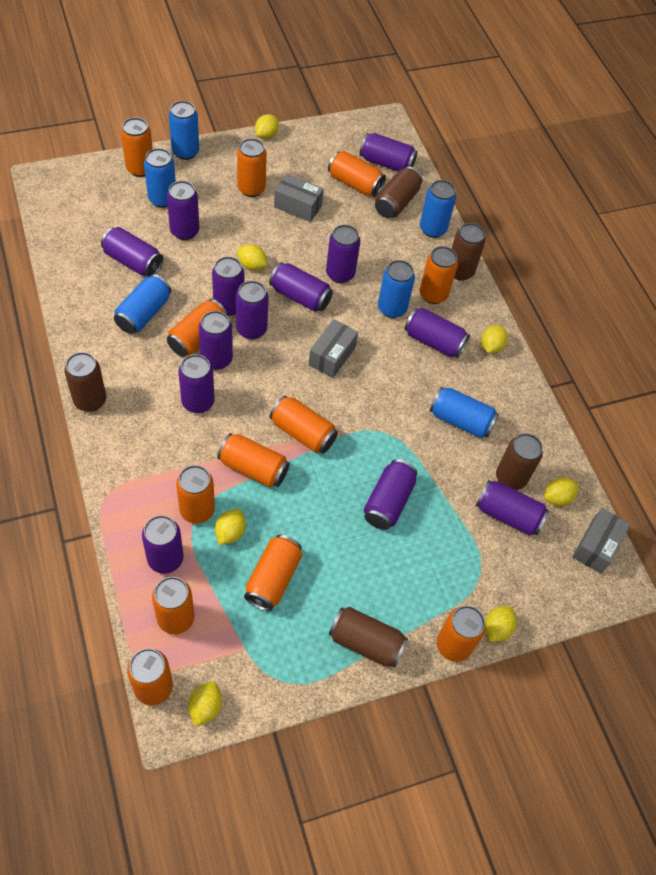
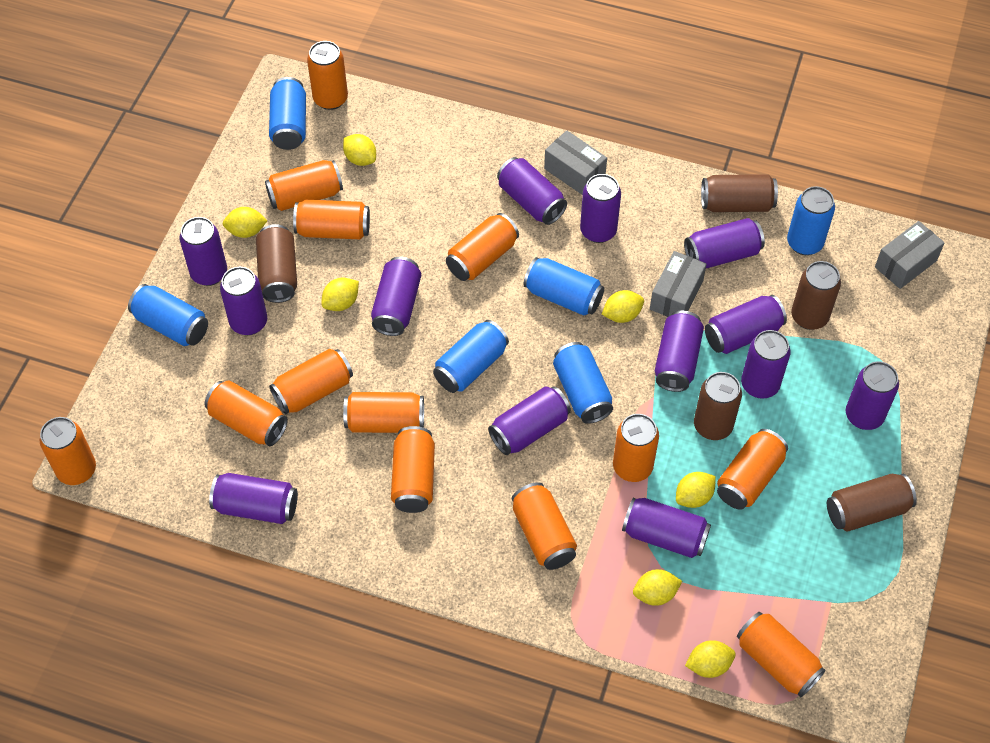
orange can: [121,117,153,177] [127,648,173,705] [152,577,195,634] [167,299,228,357] [176,465,215,524] [217,433,290,487] [237,138,267,197] [244,535,302,611] [270,395,338,453] [328,151,386,197] [420,246,458,304] [437,606,486,662] = 12 -> [40,417,96,485] [204,380,288,446] [265,160,343,211] [269,349,353,414] [293,200,370,239] [307,41,348,110] [343,392,424,433] [391,426,435,513] [446,213,519,281] [512,482,577,570] [613,414,659,482] [717,429,788,510] [737,612,826,697] = 13

